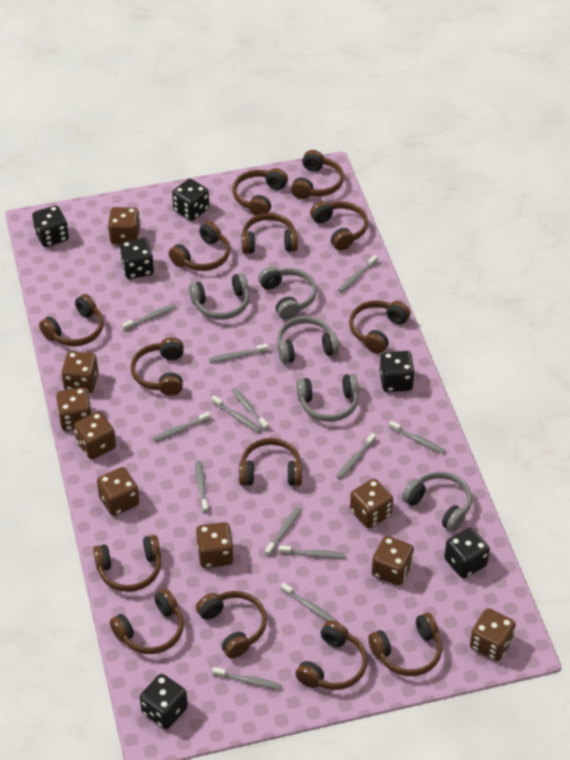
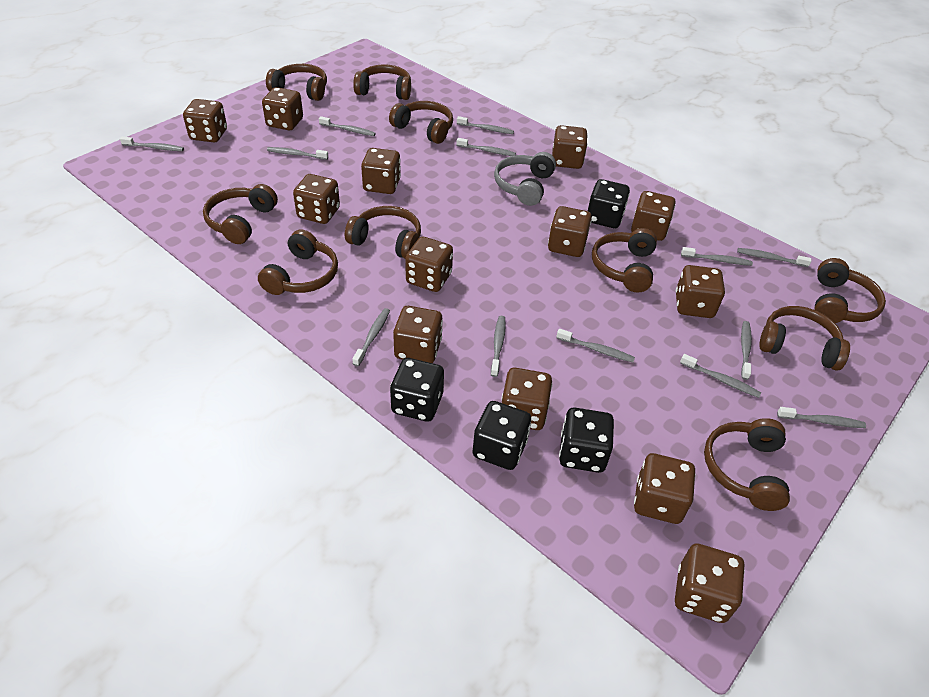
black dice: [32,205,69,247] [119,238,154,279] [140,674,188,729] [172,179,209,221] [379,351,415,392] [444,527,490,578] = 6 -> [390,358,444,422] [472,401,531,470] [559,407,614,473] [588,179,630,228] = 4
brown dice: [56,387,91,431] [61,351,99,393] [74,412,116,459] [97,467,139,516] [108,207,140,244] [196,522,234,568] [350,479,393,528] [372,536,414,586] [470,608,516,661] = 9 -> [183,99,227,142] [262,87,303,130] [293,174,340,224] [361,148,401,194] [393,306,443,363] [405,237,453,292] [501,368,552,430] [548,206,592,257] [552,125,588,169] [631,191,675,241] [634,453,696,524] [675,543,745,623] [676,265,725,318] = 13
brown headphones: [39,294,104,346] [93,535,161,592] [110,589,184,654] [131,337,184,396] [169,221,230,271] [196,591,267,659] [232,168,288,216] [239,438,302,486] [241,213,298,254] [291,150,344,199] [295,621,367,690] [310,201,368,251] [349,300,410,354] [368,613,442,676] = 14 -> [203,184,278,244] [258,229,338,295] [266,64,327,101] [345,206,421,259] [353,64,411,100] [389,101,453,144] [592,228,657,292] [704,418,790,511] [759,306,850,371] [814,258,886,323] = 10
grey headphones: [189,273,249,320] [258,267,317,320] [277,316,339,364] [296,374,359,422] [402,472,472,532] = 5 -> [494,152,556,206] = 1

